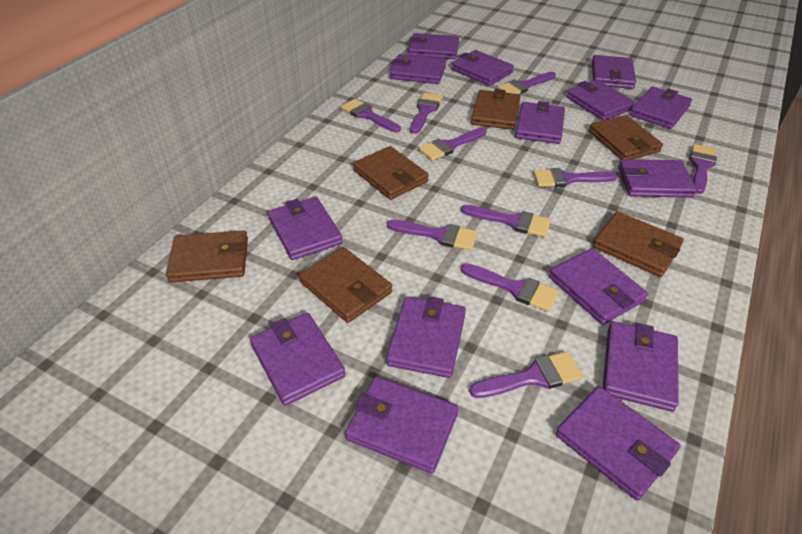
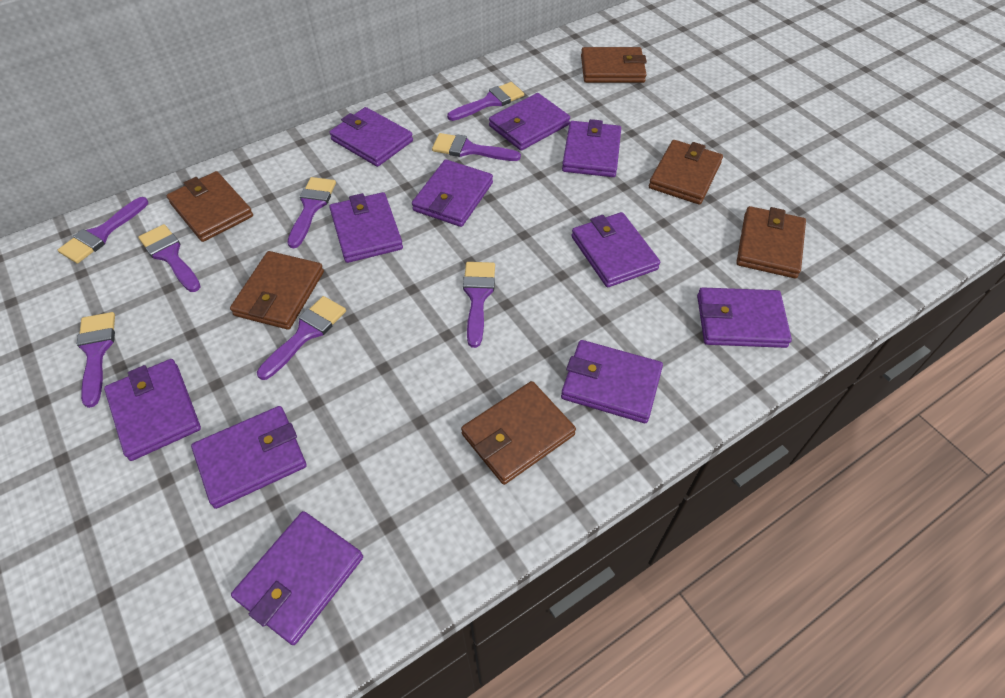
purple brush: [341,99,401,133] [387,219,478,250] [410,93,443,134] [419,128,486,161] [460,263,559,312] [461,205,551,237] [469,351,583,398] [498,72,556,94] [533,168,617,187] [690,144,717,194] = 10 -> [58,197,148,264] [77,312,115,408] [138,224,201,292] [257,296,346,380] [287,177,336,248] [432,133,521,161] [447,82,524,121] [463,262,495,348] = 8
purple wallet: [250,313,346,406] [268,197,343,260] [345,376,459,474] [386,296,466,378] [390,54,446,84] [408,33,459,59] [451,50,514,86] [515,101,565,144] [549,248,648,325] [556,386,681,501] [566,80,636,120] [592,55,636,89] [603,321,679,412] [618,159,697,198] [630,86,692,129] = 15 -> [104,359,201,461] [191,406,306,509] [231,511,363,645] [329,107,413,167] [330,192,403,263] [412,159,493,227] [489,93,570,151] [561,340,663,423] [562,119,621,177] [571,212,660,287] [697,287,792,348] = 11

